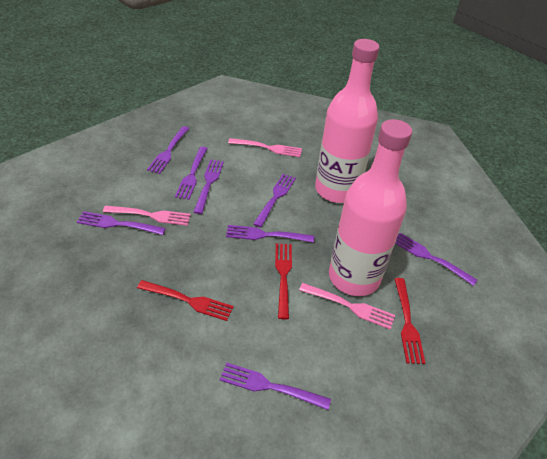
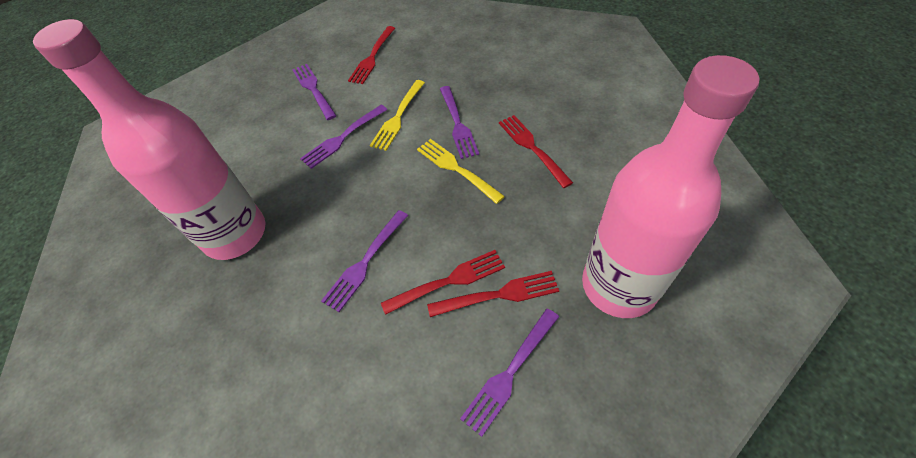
pink fork: [103,205,191,226] [228,138,302,157] [299,283,395,330] = 3 -> none = 0
purple fork: [77,211,166,235] [147,126,189,174] [175,146,208,200] [194,159,224,214] [220,363,331,410] [226,225,314,243] [253,174,296,227] [395,233,477,286] = 8 -> [292,64,336,120] [300,105,387,169] [321,210,408,312] [440,86,479,159] [460,308,559,437] = 5
red fork: [137,280,234,321] [275,243,292,319] [395,278,425,364] = 3 -> [348,26,395,84] [381,250,505,315] [427,271,559,317] [499,115,573,188] = 4
yellow fork: none = 0 -> [370,80,425,151] [417,139,505,204] = 2

